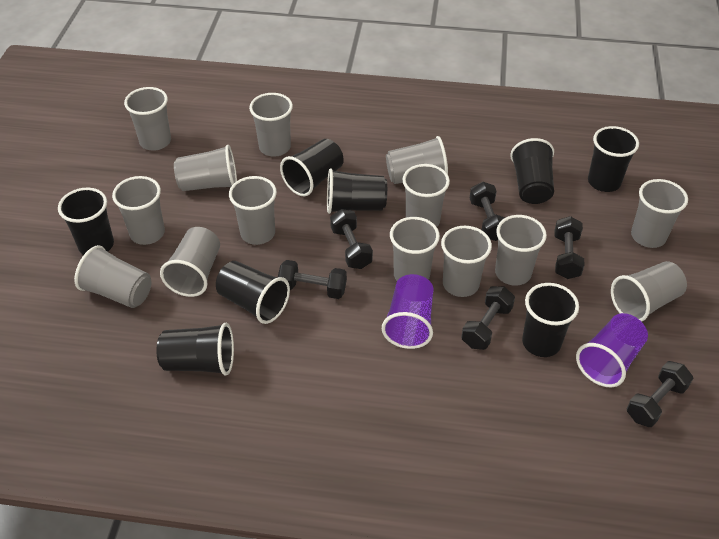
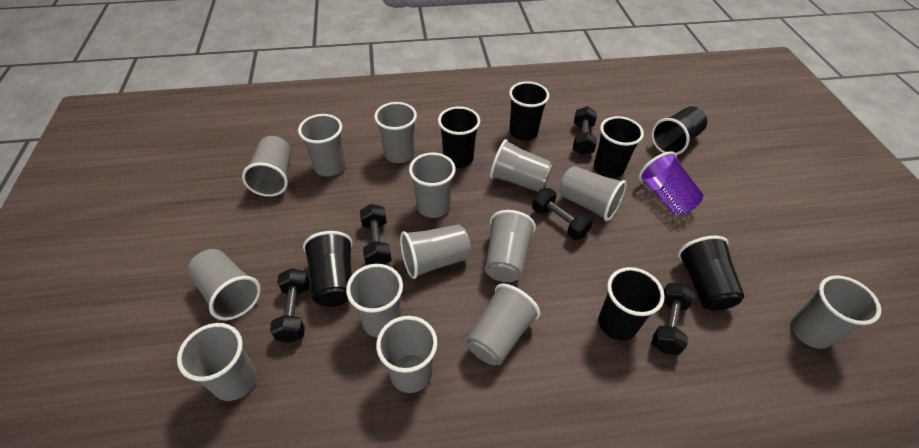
black cup: [58,188,114,255] [156,323,234,376] [216,261,290,324] [280,139,344,196] [327,168,387,214] [510,138,554,204] [522,283,579,357] [588,126,639,192] = 8 -> [303,231,353,307] [438,106,480,168] [509,81,549,141] [594,116,644,178] [598,267,665,341] [651,106,707,155] [678,236,744,311] = 7
black dumbbell: [278,260,347,299] [330,209,373,269] [461,286,515,350] [470,182,505,241] [554,216,585,279] [627,361,693,427] = 6 -> [270,268,310,343] [360,204,391,265] [532,188,593,240] [573,106,597,155] [652,283,695,355] = 5
purple cup: [382,274,434,349] [576,313,648,387] = 2 -> [639,151,703,215] = 1

